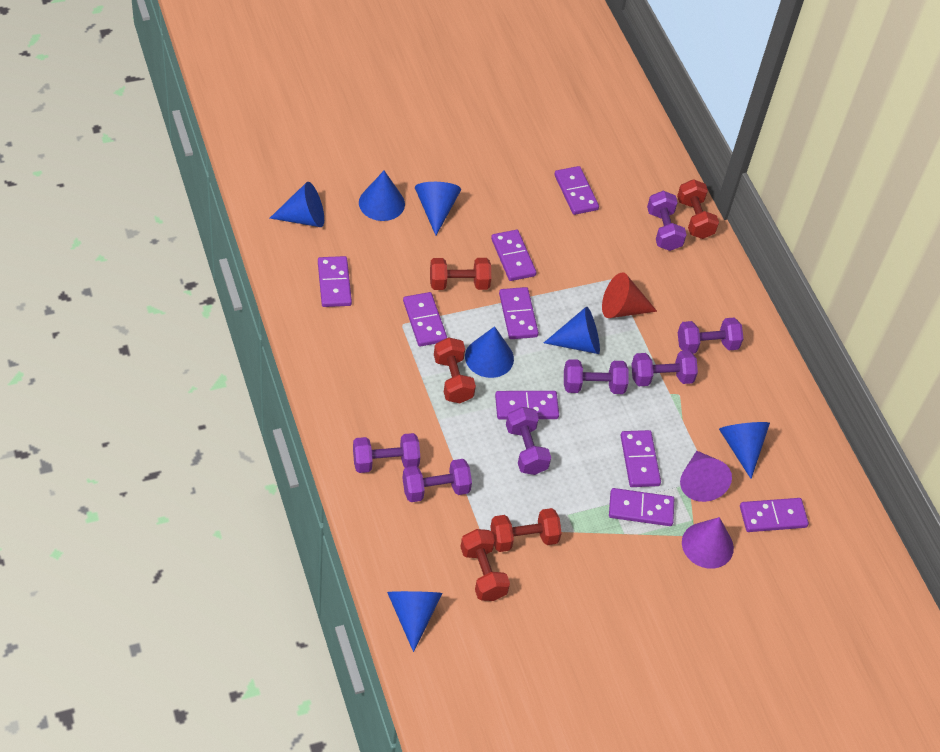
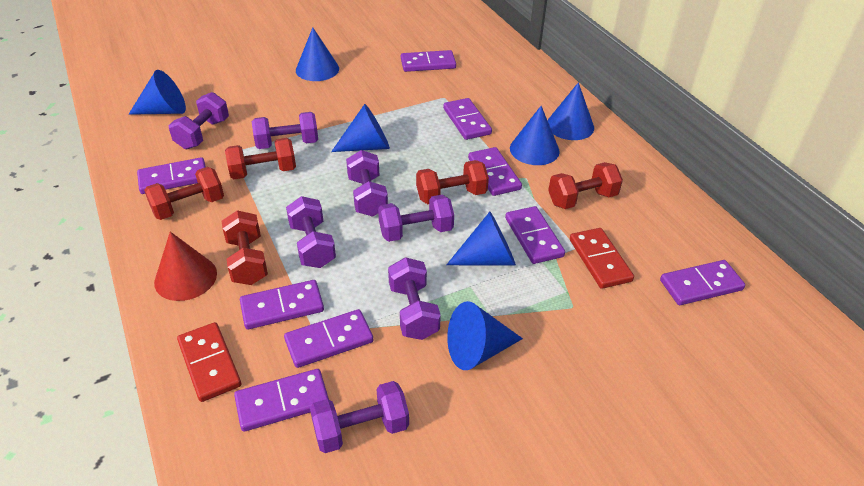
purple cone: [680,451,732,502] [682,517,734,569] = 2 -> none = 0
red domino: none = 0 -> [177,322,241,402] [570,228,634,289] = 2

